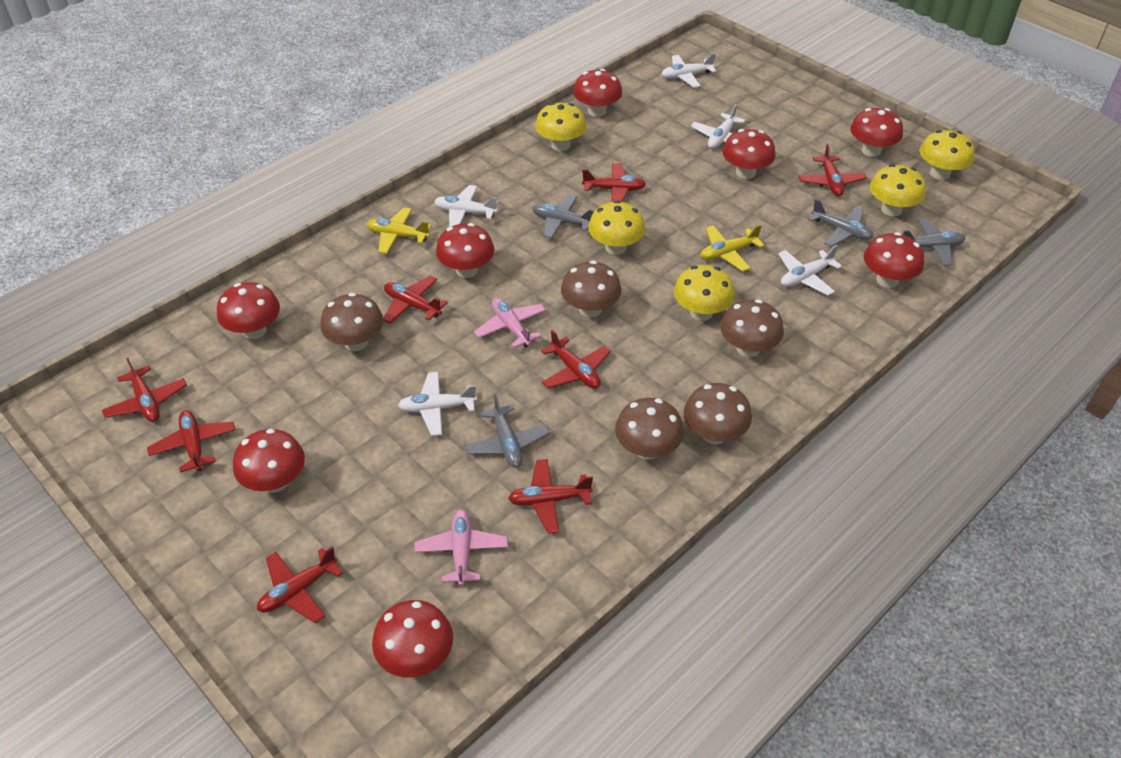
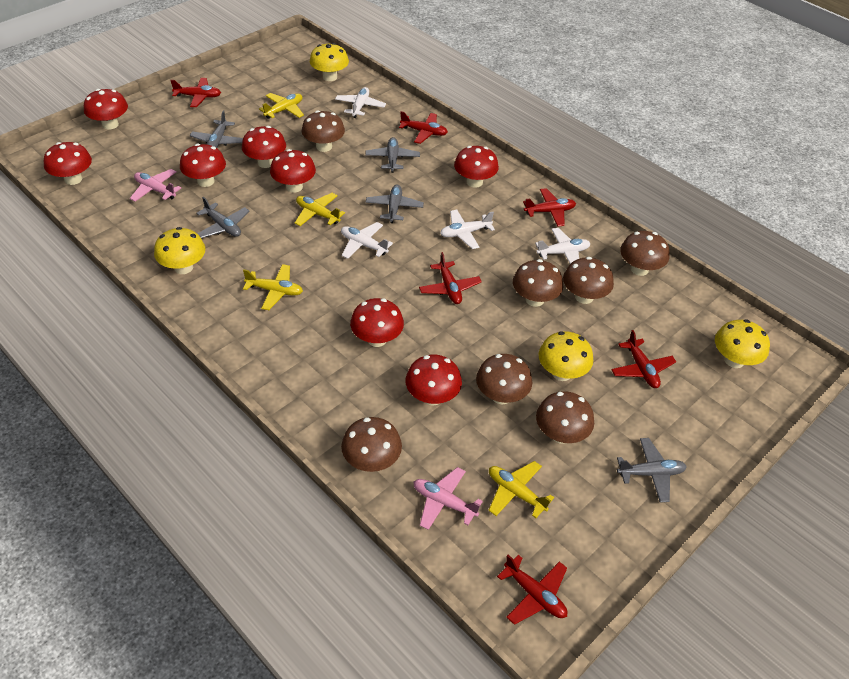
brown mushroom: [320,293,384,351] [561,261,622,318] [615,398,684,460] [684,383,752,444] [720,299,784,357] = 5 -> [302,110,345,152] [341,417,402,472] [476,354,532,404] [513,259,563,307] [536,391,594,444] [563,257,614,304] [620,231,670,276] = 7
grey plane: [465,394,550,468] [532,195,594,239] [808,199,873,247] [901,218,965,266] = 4 -> [190,111,243,148] [196,197,249,238] [365,137,420,173] [366,185,424,223] [617,438,687,503] = 5
red plane: [102,358,187,422] [147,410,236,473] [257,546,343,623] [383,276,448,323] [508,459,593,533] [541,330,611,389] [582,163,646,202] [798,144,867,196] = 8 -> [170,78,221,107] [399,111,448,144] [419,252,482,304] [497,555,567,625] [523,188,576,227] [611,330,676,388] = 6
white plane: [398,372,477,436] [434,185,498,227] [661,53,717,88] [691,104,745,149] [778,245,842,296] = 5 -> [335,87,386,118] [341,222,393,259] [440,210,495,249] [535,228,591,264] = 4
yellow mushroom: [535,102,587,151] [588,200,645,255] [674,265,735,321] [869,164,926,216] [920,130,974,180] = 5 -> [154,227,206,274] [310,43,349,81] [539,331,593,381] [715,320,770,368] = 4
yellow plane: [366,207,432,254] [700,224,765,272] = 2 -> [243,264,303,310] [259,93,304,119] [295,193,345,226] [488,461,554,518] = 4

